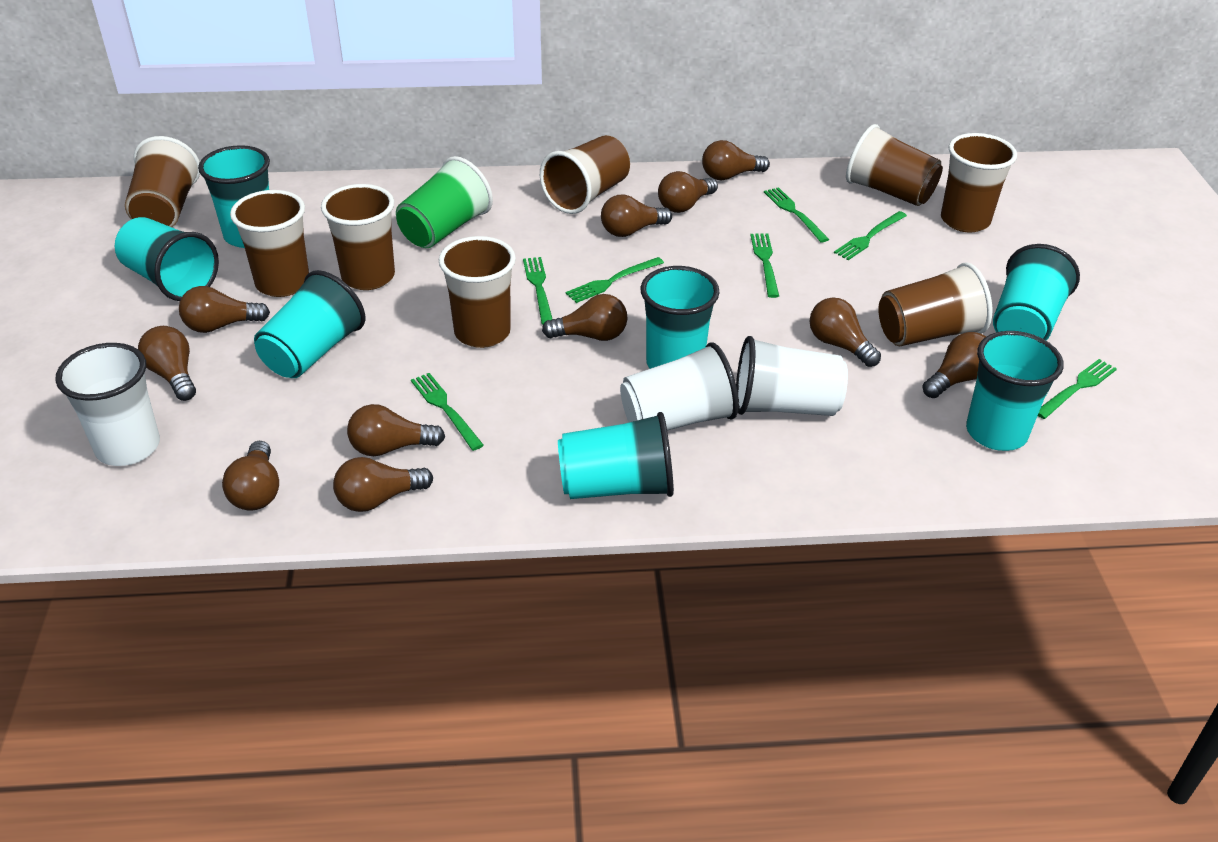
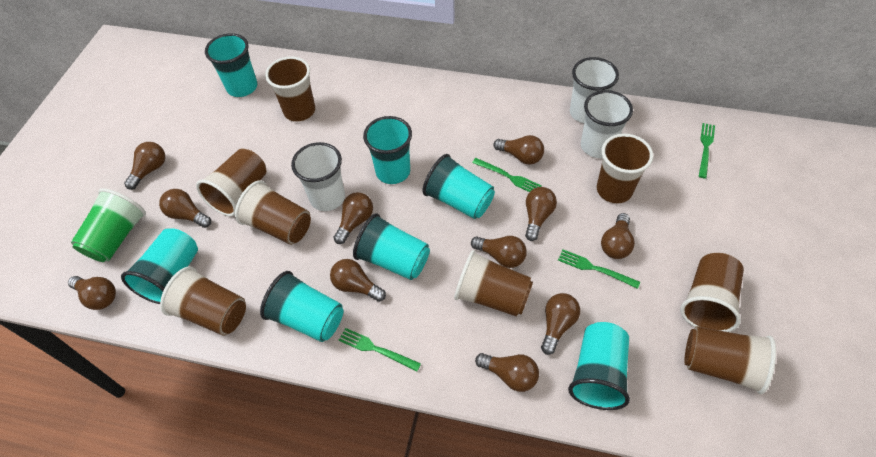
green fork: [411,373,484,451] [523,257,552,325] [566,257,664,303] [750,234,779,298] [764,187,829,243] [834,211,907,260] [1038,359,1117,419] = 7 -> [338,328,421,371] [472,158,542,192] [558,249,640,289] [699,123,715,179] = 4

